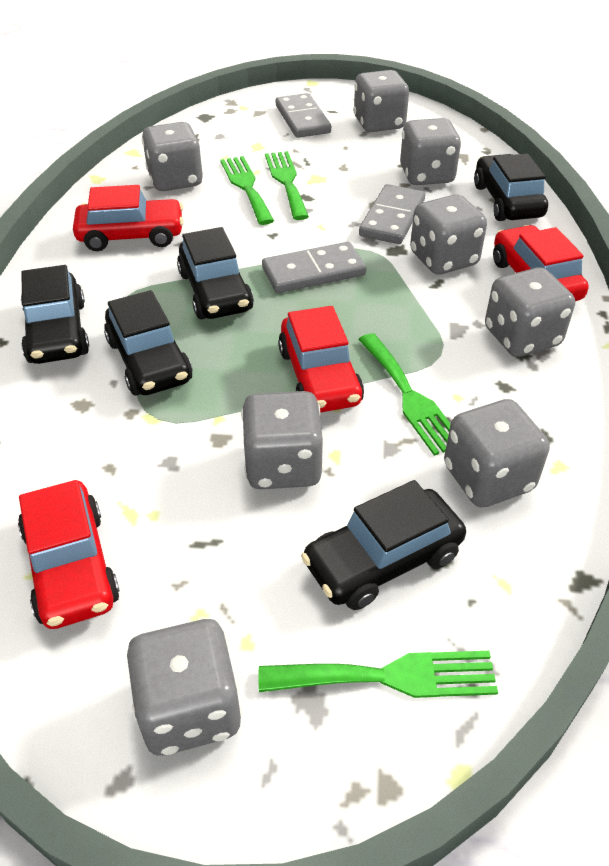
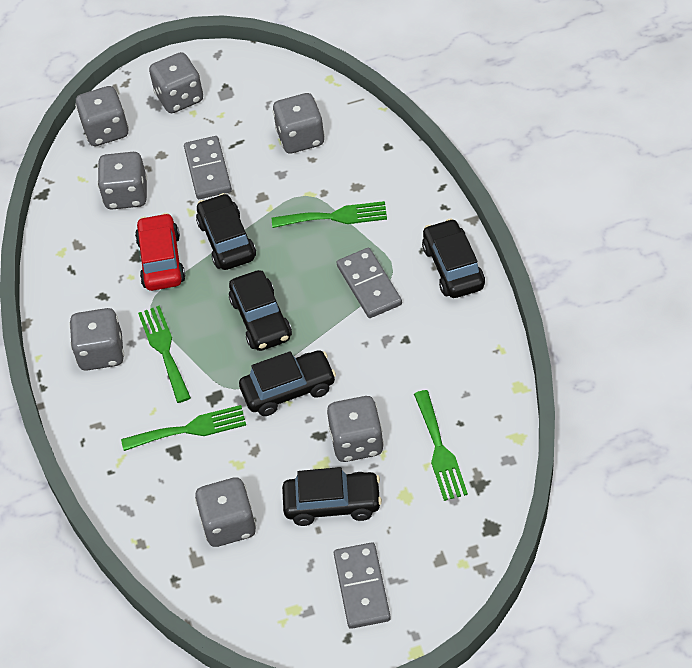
grey dice: [127,619,242,756] [142,122,203,191] [241,391,324,489] [353,70,409,132] [400,118,461,185] [410,194,487,275] [444,399,550,507] [485,267,575,357] = 8 -> [69,308,124,371] [75,86,129,146] [97,152,147,209] [149,52,203,113] [195,477,256,547] [273,93,325,154] [327,396,384,462] = 7
red car: [18,480,120,629] [73,185,184,251] [278,306,364,413] [493,225,588,301] = 4 -> [135,213,185,291] = 1

